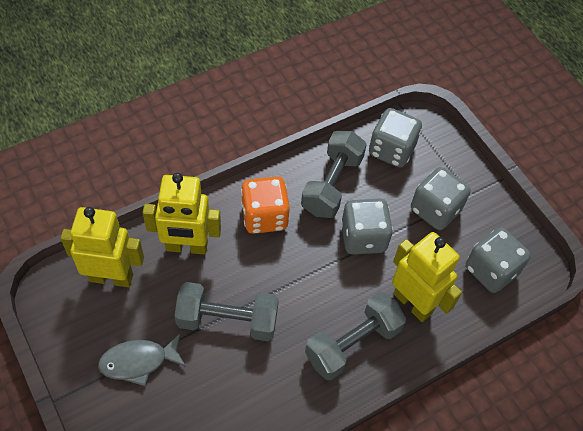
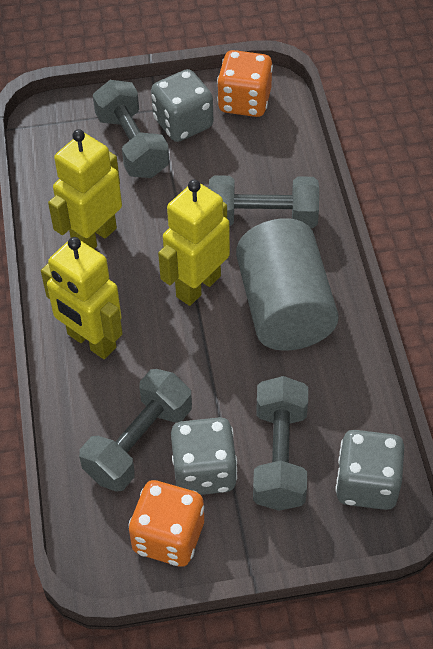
grey cylinder: none = 0 -> [236,218,339,351] = 1
grey dice: [341,199,393,255] [369,108,422,168] [411,167,471,230] [466,228,531,293] = 4 -> [151,69,213,142] [171,417,237,495] [335,430,404,510] = 3
grey dumbbell: [174,282,279,341] [301,131,367,218] [305,292,406,381] = 3 -> [79,369,192,492] [93,80,169,178] [209,175,319,228] [253,376,308,511] = 4
grey fish: [98,334,186,386] = 1 -> none = 0
orange dice: [241,177,290,234] = 1 -> [128,480,204,567] [217,50,273,117] = 2

